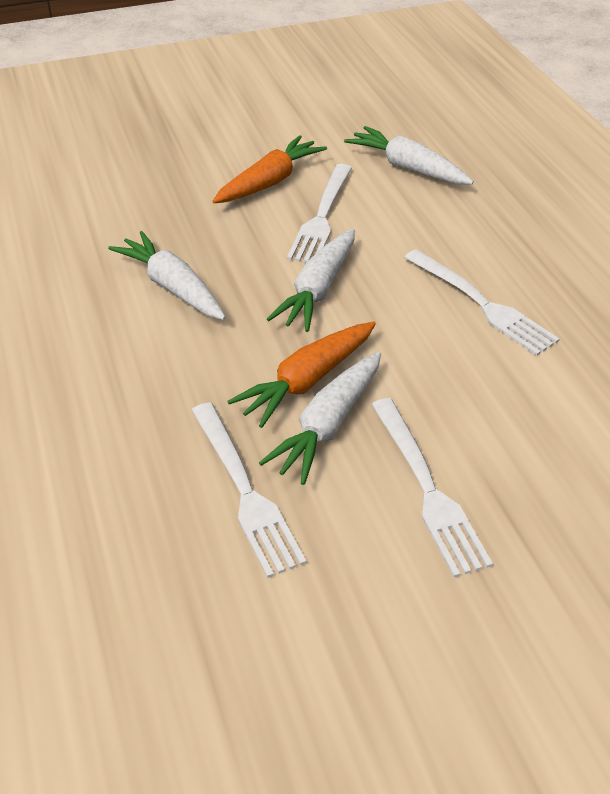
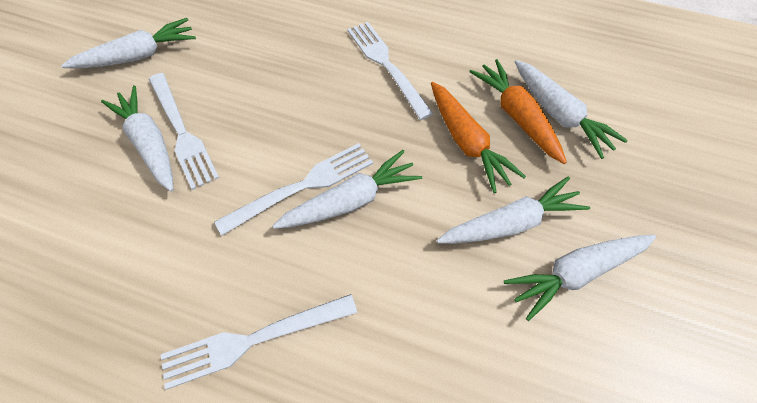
white carrot: [108,231,226,320] [259,352,381,485] [267,228,355,332] [344,126,474,184] = 4 -> [61,18,196,69] [101,85,173,192] [273,150,422,229] [436,176,590,244] [504,235,656,321] [515,60,628,159] = 6

